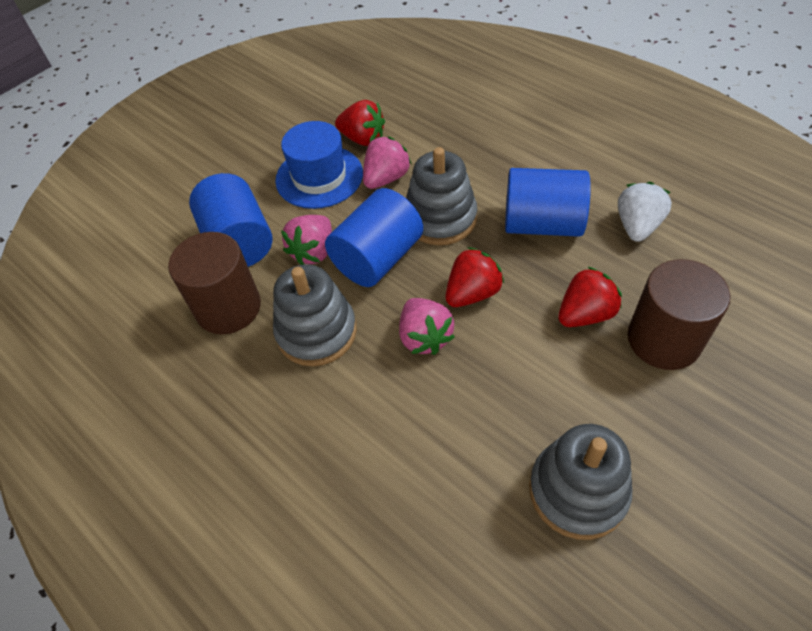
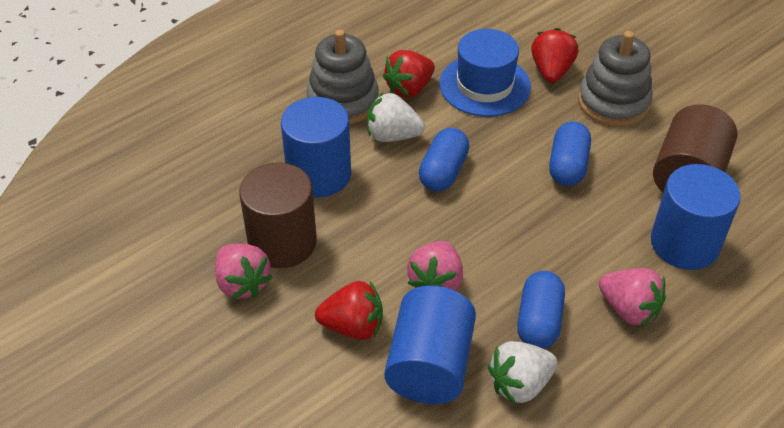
blue capsule: none = 0 -> [419,128,469,191] [517,271,565,349] [549,121,591,186] = 3
grey stacking toy: [273,264,357,366] [406,147,477,245] [529,424,633,540] = 3 -> [306,29,379,124] [578,31,653,127] = 2
white strawberry: [618,182,672,242] = 1 -> [367,92,425,142] [488,341,557,404] = 2

